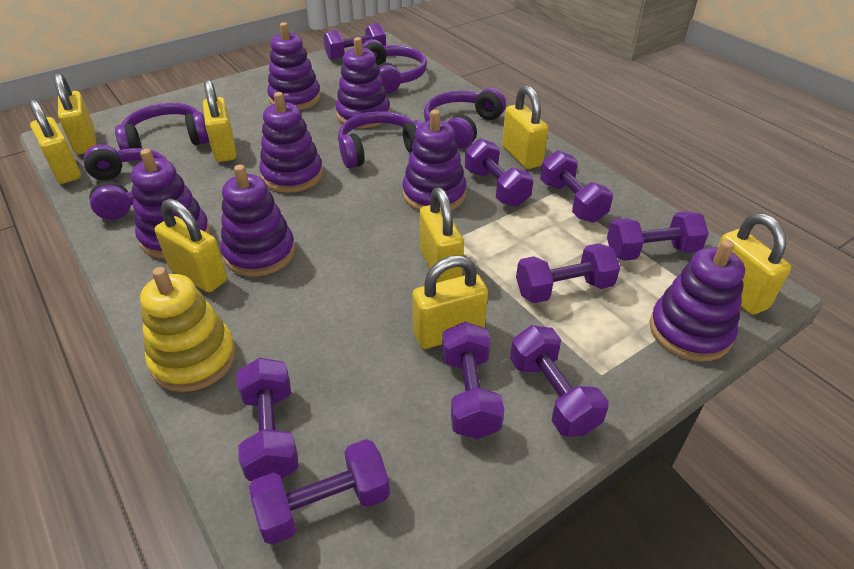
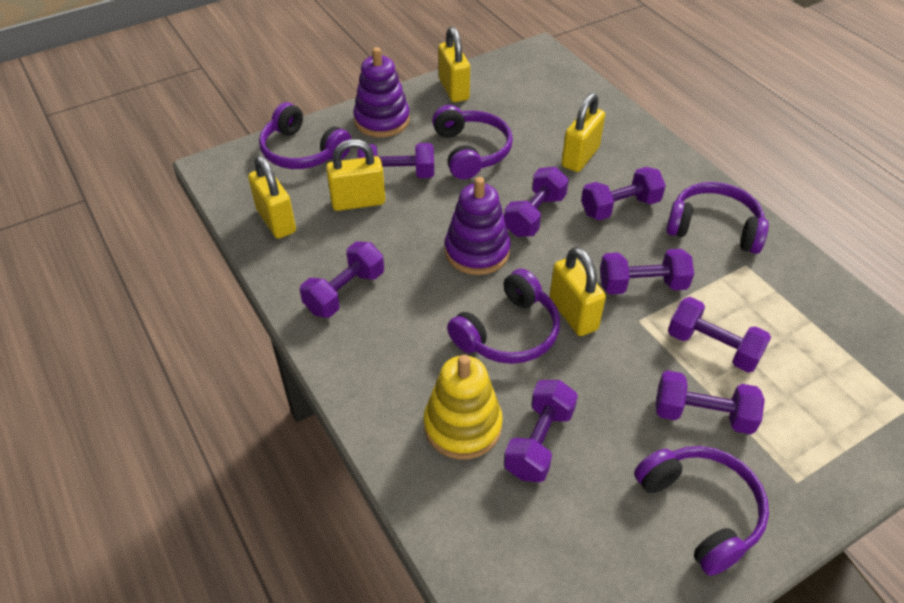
purple dumbbell: [237,358,299,481] [249,439,390,545] [323,23,386,60] [442,322,505,439] [465,138,534,207] [510,325,609,437] [516,243,620,303] [540,150,613,223] [607,211,709,261] = 9 -> [300,241,384,318] [358,143,434,178] [504,167,569,237] [504,380,578,482] [581,167,666,220] [600,249,694,294] [656,370,765,434] [668,297,771,372] = 8
purple stacking toy: [131,149,210,258] [221,164,295,277] [259,92,323,193] [267,22,321,110] [336,37,390,128] [403,110,467,211] [650,240,745,362] = 7 -> [353,47,410,137] [445,177,511,275] = 2
yellow padlock: [29,99,81,184] [54,73,96,155] [155,199,227,292] [203,79,237,162] [412,255,488,349] [419,187,464,283] [502,85,549,169] [718,213,791,315] = 8 -> [248,155,296,239] [326,139,385,211] [438,27,470,102] [550,247,606,336] [561,93,605,172] = 5

